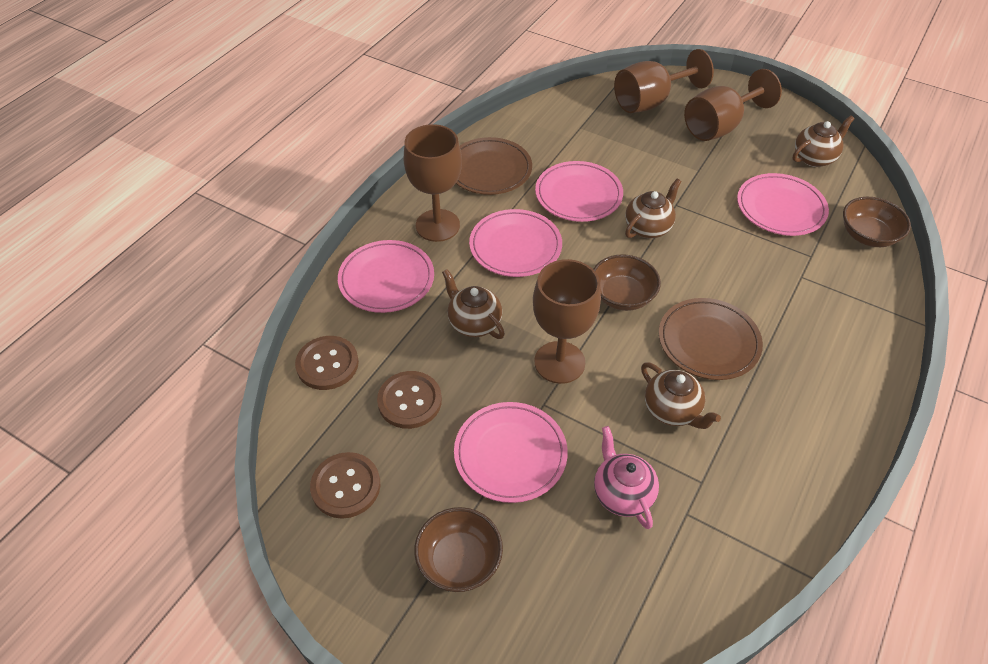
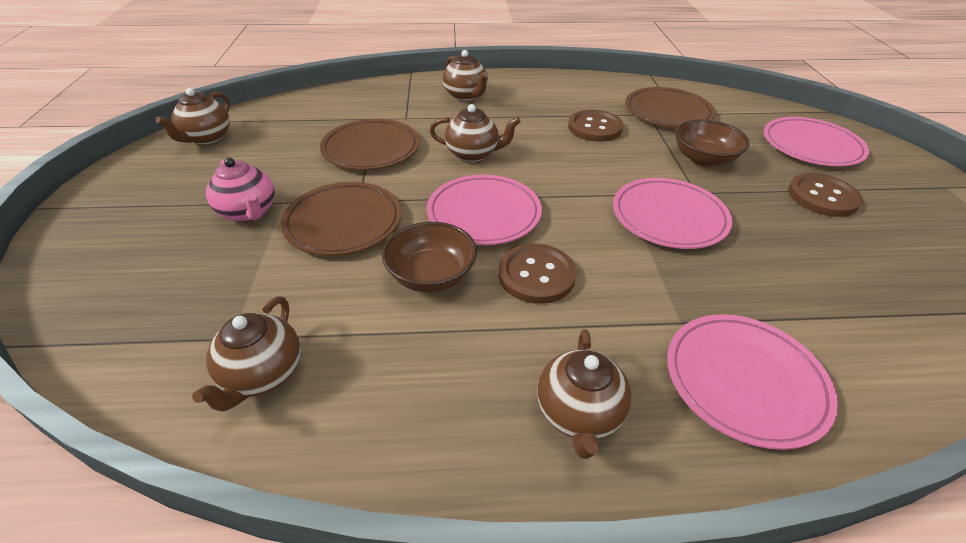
brown bowl: [414,507,503,592] [593,254,661,311] [843,197,911,247] = 3 -> [382,222,477,292] [675,119,750,167] = 2
brown goblet: [403,124,462,242] [533,259,601,384] [614,49,714,113] [684,69,782,141] = 4 -> none = 0
brown plate: [456,137,532,195] [659,298,763,380] = 2 -> [281,182,402,256] [320,119,420,170] [625,87,715,128] = 3
brown teapot: [442,269,505,339] [625,179,682,238] [641,362,721,429] [793,115,855,167] = 4 -> [155,88,230,145] [192,296,301,412] [430,104,521,162] [442,50,489,101] [537,329,631,459] = 5
pink plate: [338,240,434,313] [454,402,568,503] [469,209,562,277] [535,161,623,222] [737,173,829,236] = 5 -> [427,175,542,245] [613,178,732,249] [667,314,838,450] [764,117,869,167] = 4

